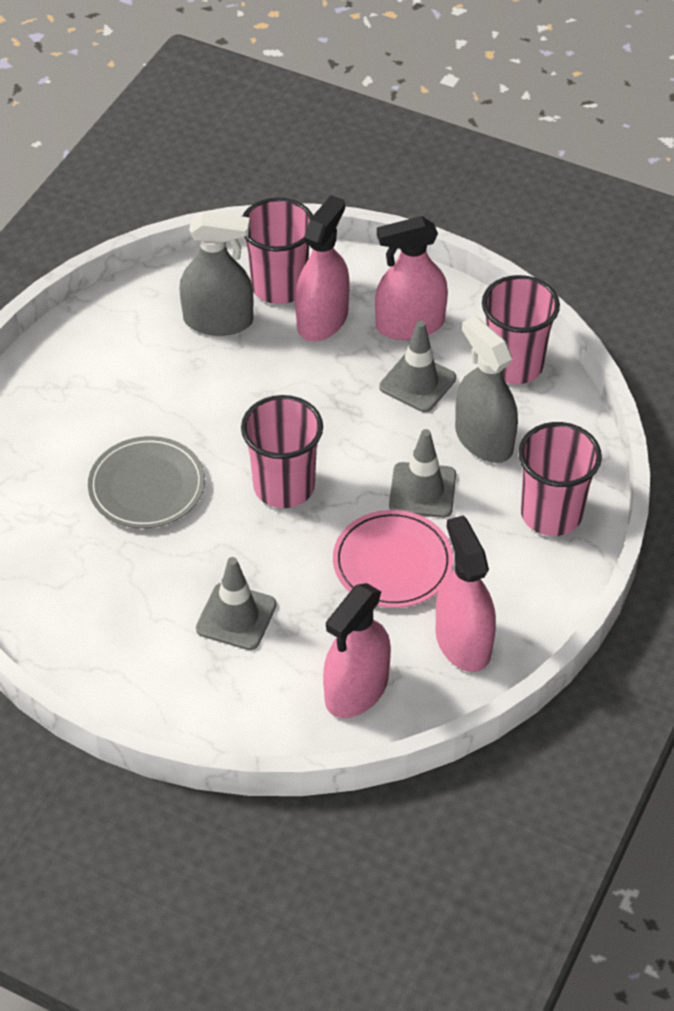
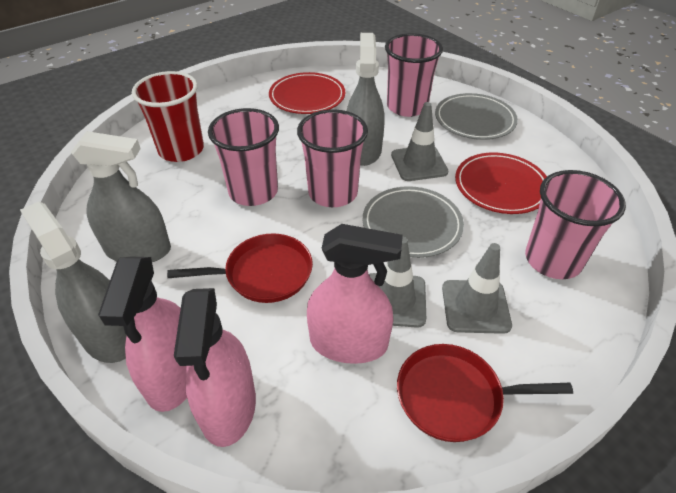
grey plate: [88,436,205,529] = 1 -> [362,186,464,258] [435,93,518,140] = 2
grey spray bottle: [180,211,253,336] [455,316,518,463] = 2 -> [20,202,127,363] [71,131,171,262] [347,33,385,166] = 3
pink plate: [333,510,453,608] = 1 -> none = 0
pink spray bottle: [295,195,350,341] [323,583,391,718] [375,216,448,340] [435,516,496,672] = 4 -> [98,257,187,412] [174,288,256,447] [307,224,403,364] = 3
red cup: none = 0 -> [132,71,204,162] = 1
red pan: none = 0 -> [167,233,313,303] [397,344,573,442] = 2
red plate: none = 0 -> [269,72,345,114] [455,153,547,214] = 2

